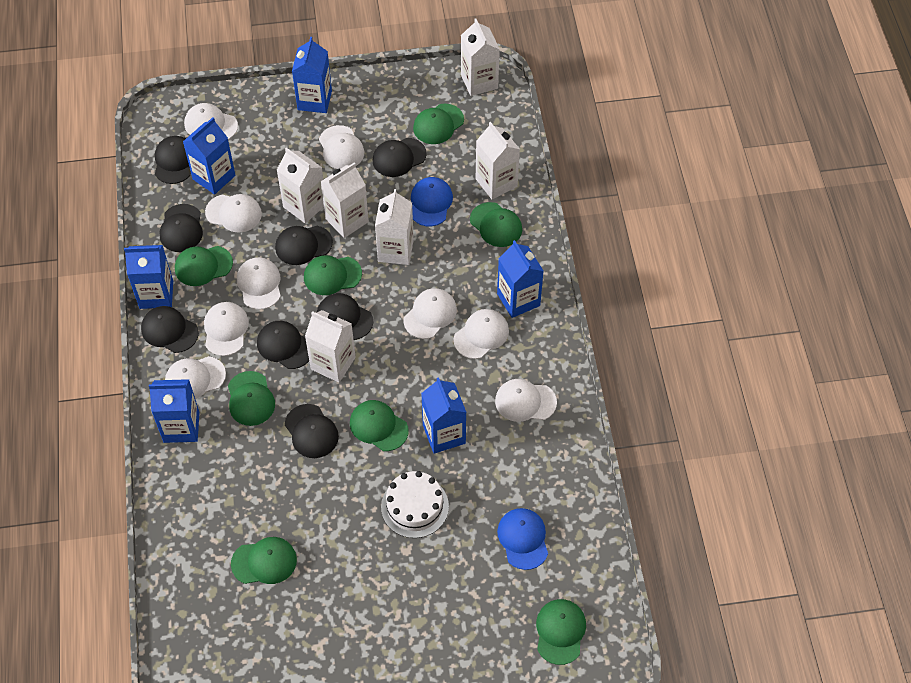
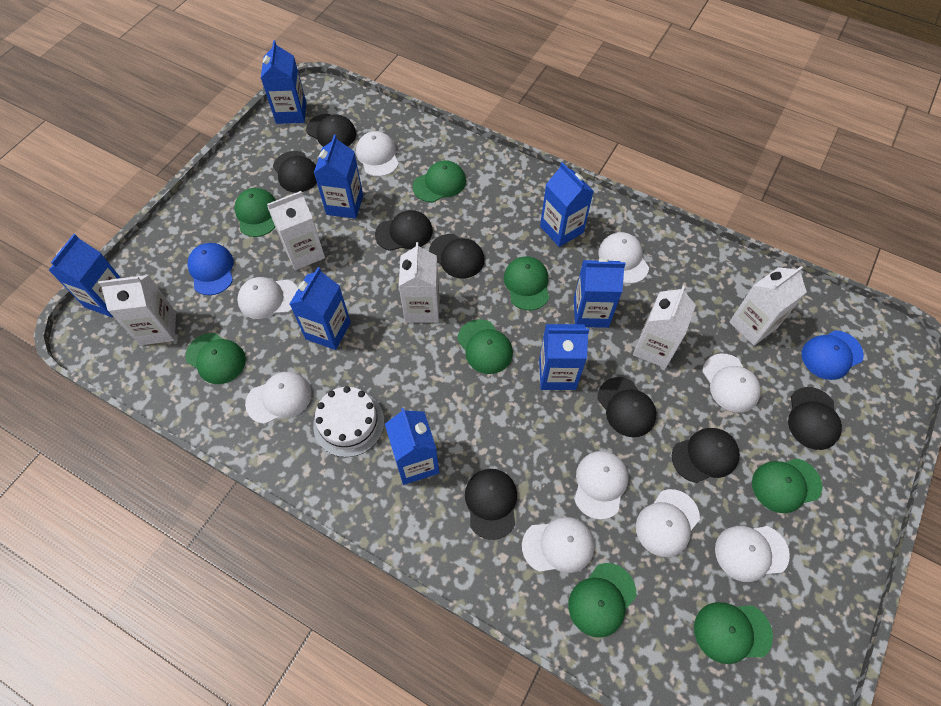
blue carton: [124,245,173,309] [149,379,199,443] [183,117,235,195] [292,37,332,113] [421,377,466,454] [497,240,544,318] = 6 -> [49,234,121,317] [261,40,306,124] [290,267,351,350] [314,135,363,219] [385,408,439,485] [539,324,589,390] [540,162,594,247] [574,258,626,328] = 8
white carton: [277,148,324,223] [305,310,356,382] [321,163,369,238] [375,189,414,265] [461,18,500,96] [476,122,520,200] = 6 -> [98,275,176,345] [267,191,325,270] [399,242,440,322] [633,286,696,368] [729,266,807,346] = 5

